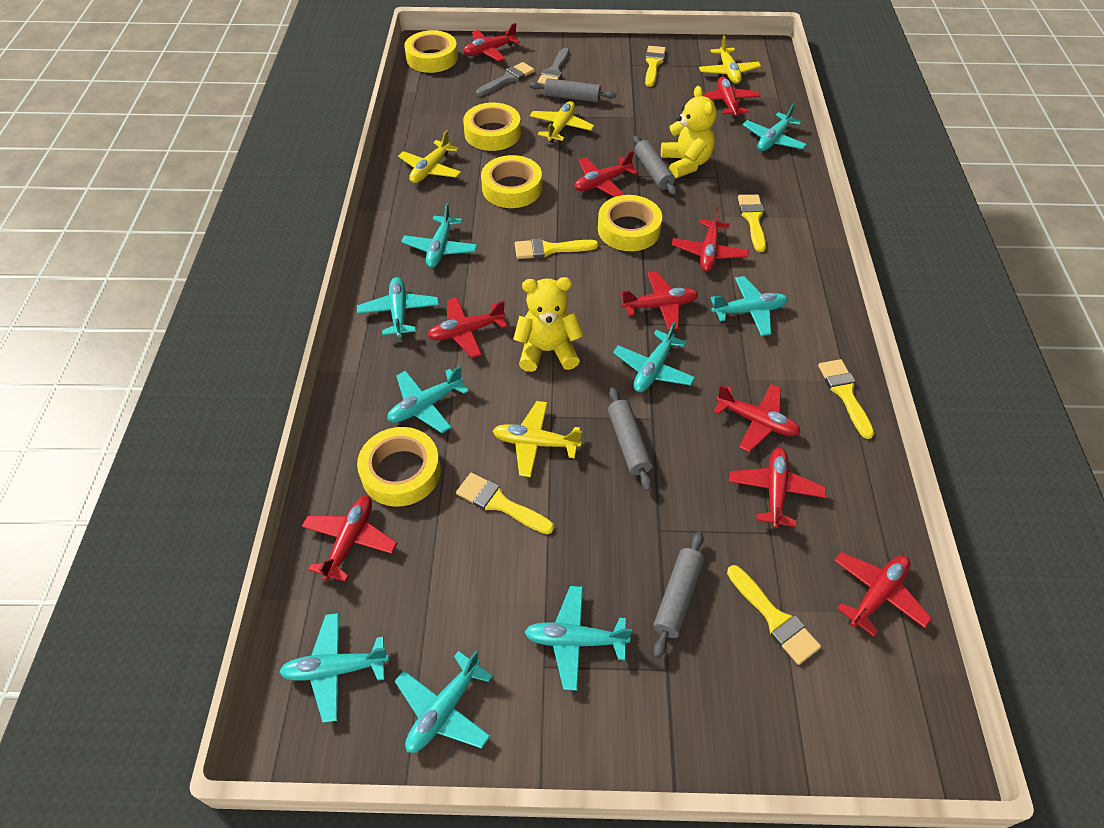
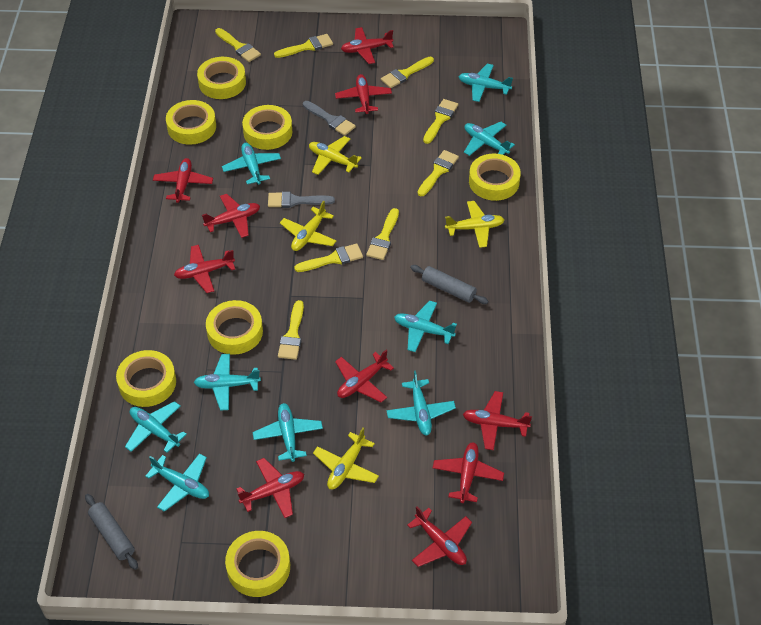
grey rolling pin: [529,78,616,102] [608,387,652,491] [633,136,677,195] [653,532,705,658] = 4 -> [85,494,138,570] [410,265,489,304] = 2
yellow brush: [456,473,554,534] [515,238,599,259] [645,46,666,87] [727,565,821,665] [738,195,766,252] [818,359,874,439] = 6 -> [215,28,261,62] [274,34,333,58] [278,300,304,360] [294,244,363,272] [366,208,399,260] [381,57,434,88] [418,150,459,196] [423,99,458,144] = 8
yellow tape: [357,427,441,507] [404,30,458,73] [463,102,521,151] [481,155,542,208] [598,195,662,251] = 5 -> [116,350,176,407] [166,100,216,145] [197,57,246,99] [206,300,263,355] [225,531,290,597] [242,105,292,150] [469,154,521,201] = 7
yellow teddy bear: [513,277,584,372] [661,86,717,178] = 2 -> none = 0

